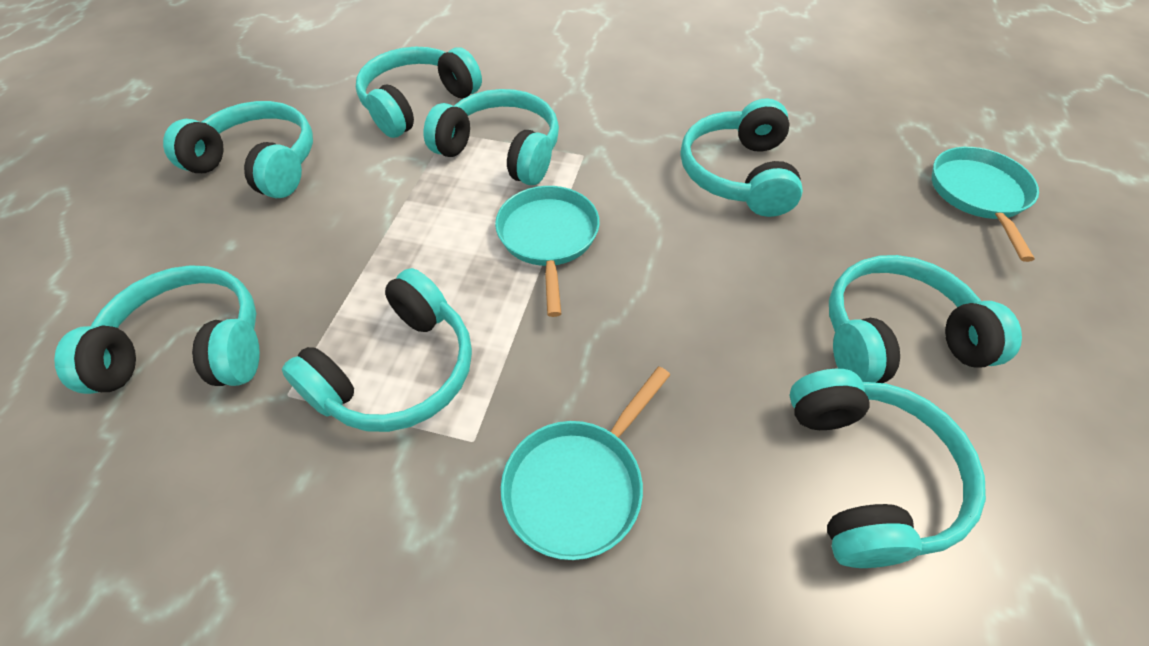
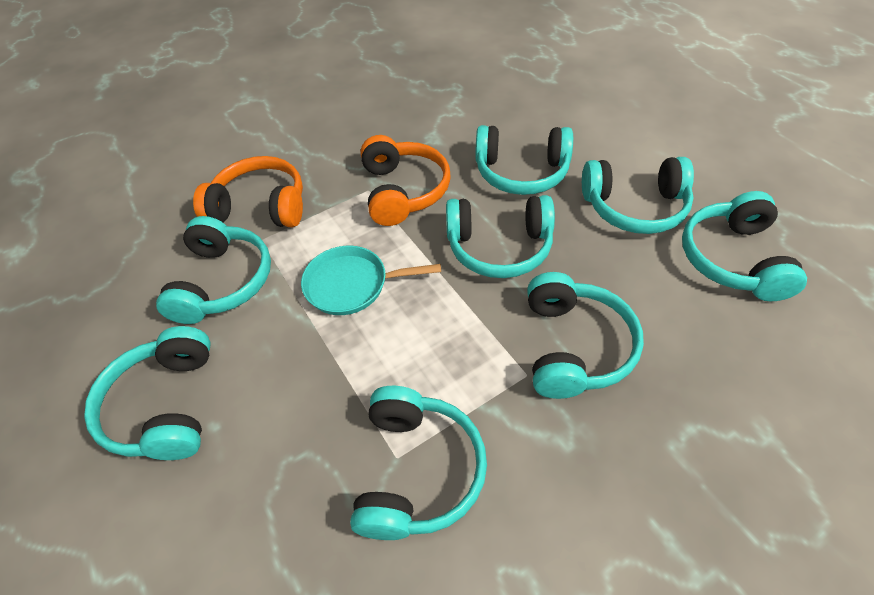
orange headphones: none = 0 -> [193,156,303,227] [360,135,451,226] = 2
turquoise pan: [495,186,600,317] [501,366,670,560] [932,147,1039,262] = 3 -> [301,246,441,315] = 1

